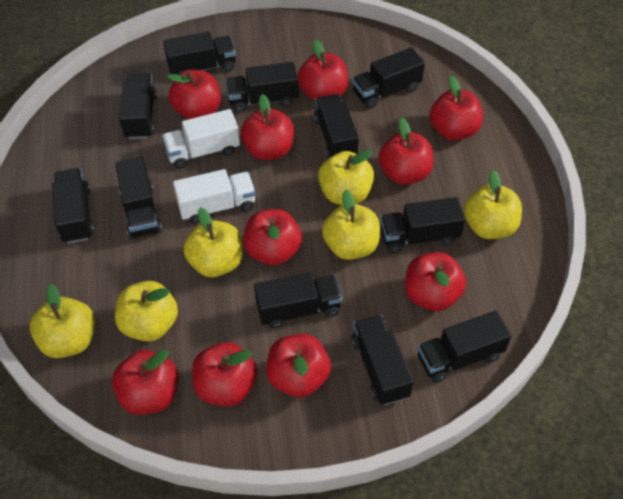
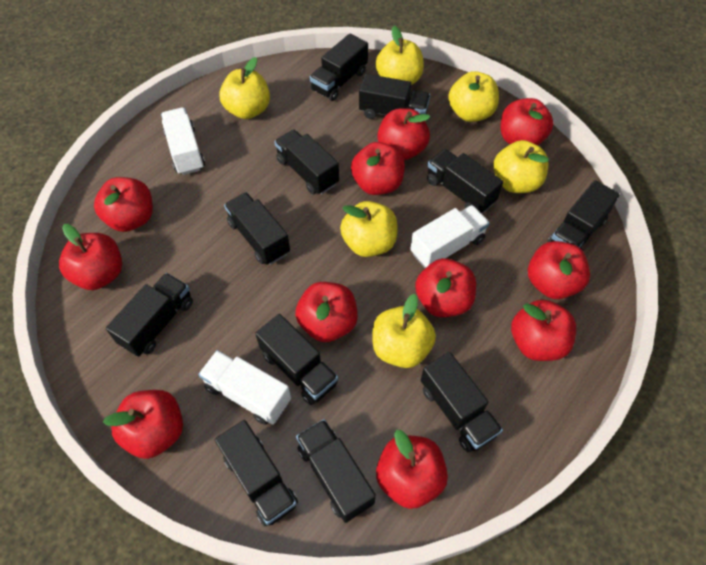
red apple: [112,349,179,415] [167,70,221,119] [192,342,257,406] [241,94,294,160] [243,209,302,266] [266,334,331,398] [298,39,348,101] [379,118,433,185] [405,252,466,311] [430,76,483,141] = 10 -> [59,224,122,290] [94,177,153,232] [103,390,183,459] [295,282,358,342] [351,142,405,195] [376,430,448,509] [377,108,430,160] [415,258,476,317] [501,98,553,145] [511,300,576,361] [528,241,590,299] = 11
white truck: [162,109,240,169] [173,169,256,224] = 2 -> [161,107,205,175] [198,350,291,425] [410,205,490,268] = 3

